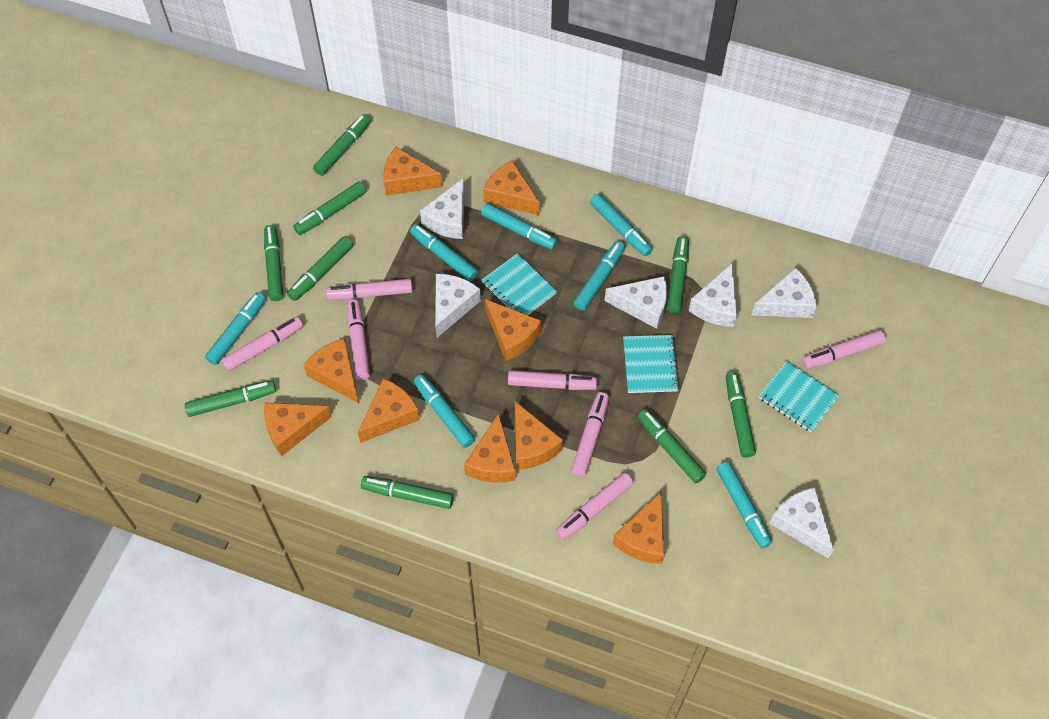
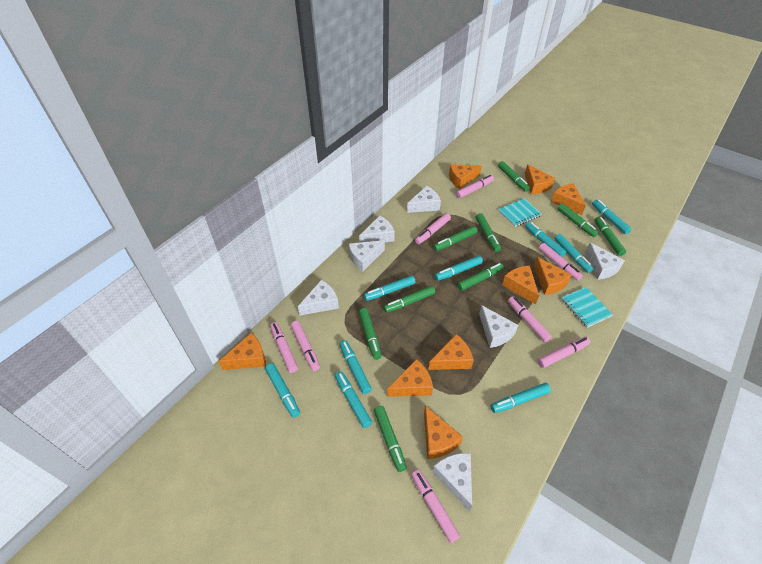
pink marker: [221,317,303,372] [326,279,413,300] [347,299,370,380] [508,370,597,390] [556,472,633,540] [571,392,609,476] [802,330,886,369] = 7 -> [270,322,298,373] [291,321,320,371] [411,469,460,543] [415,213,451,244] [456,175,494,198] [508,296,552,342] [537,337,590,368] [538,243,583,281] = 8
turquoise marker: [205,292,266,365] [410,224,478,281] [414,374,475,448] [481,203,558,250] [573,241,625,310] [590,194,653,256] [716,462,772,548] = 7 -> [265,363,300,418] [335,371,372,428] [339,340,372,394] [364,275,416,301] [435,256,483,281] [491,383,551,413] [525,222,566,257] [554,234,594,273] [592,200,632,234] = 9
turquoise notebook: [482,253,557,315] [623,335,680,393] [759,361,840,433] = 3 -> [498,198,542,227] [562,287,613,328] = 2
white cheese: [420,178,465,239] [435,274,481,338] [605,276,667,329] [689,263,737,327] [751,267,817,318] [769,487,834,559] = 6 -> [298,280,339,315] [349,240,385,271] [359,216,395,243] [407,186,441,213] [433,453,472,511] [479,305,518,348] [586,243,625,280] = 7

